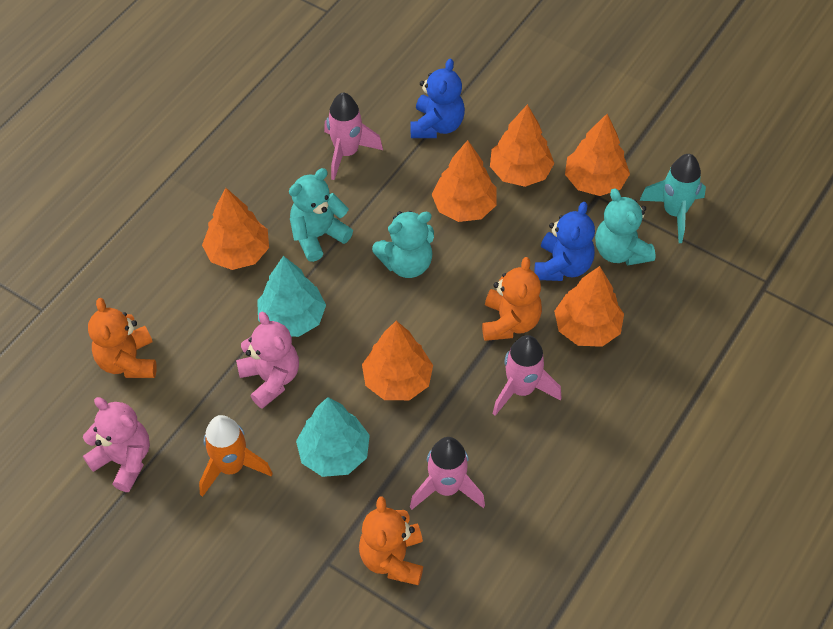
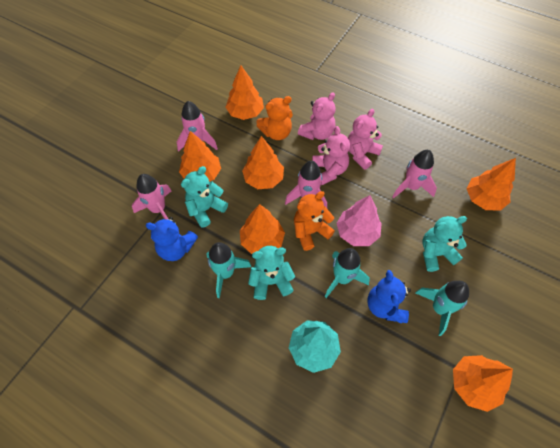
orange rocket: [199,415,273,497] = 1 -> none = 0
orange teddy bear: [88,298,157,378] [359,497,423,585] [482,257,542,341] = 3 -> [256,96,293,140] [294,191,335,251] = 2
pink rocket: [324,92,383,180] [410,437,485,510] [493,335,562,416] = 3 -> [132,174,171,219] [177,101,218,152] [285,161,327,208] [392,150,437,198] = 4
pink teddy bear: [83,397,150,492] [236,312,299,409] = 2 -> [298,93,336,140] [312,126,350,186] [348,109,383,170] = 3
pink tree: none = 0 -> [337,195,382,246] = 1
turquoise rocket: [639,154,706,243] = 1 -> [206,242,251,298] [325,248,370,298] [415,281,469,336] = 3
turquoise tree: [257,256,326,337] [296,397,370,477] = 2 -> [289,320,341,373] = 1

